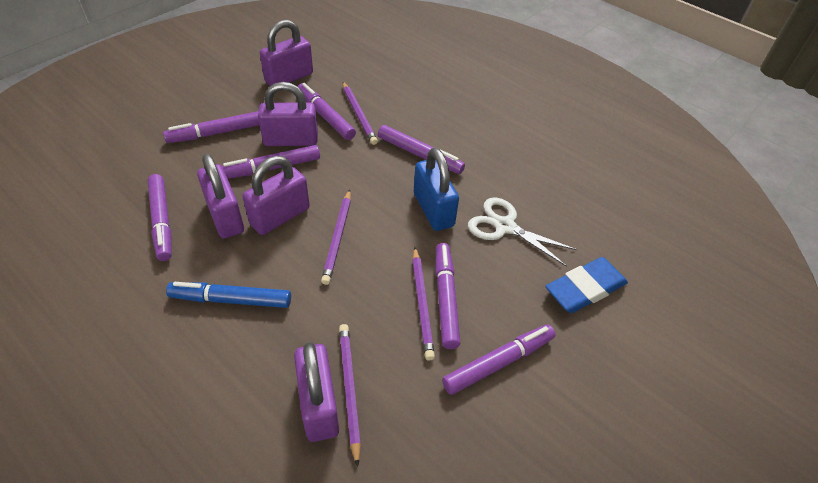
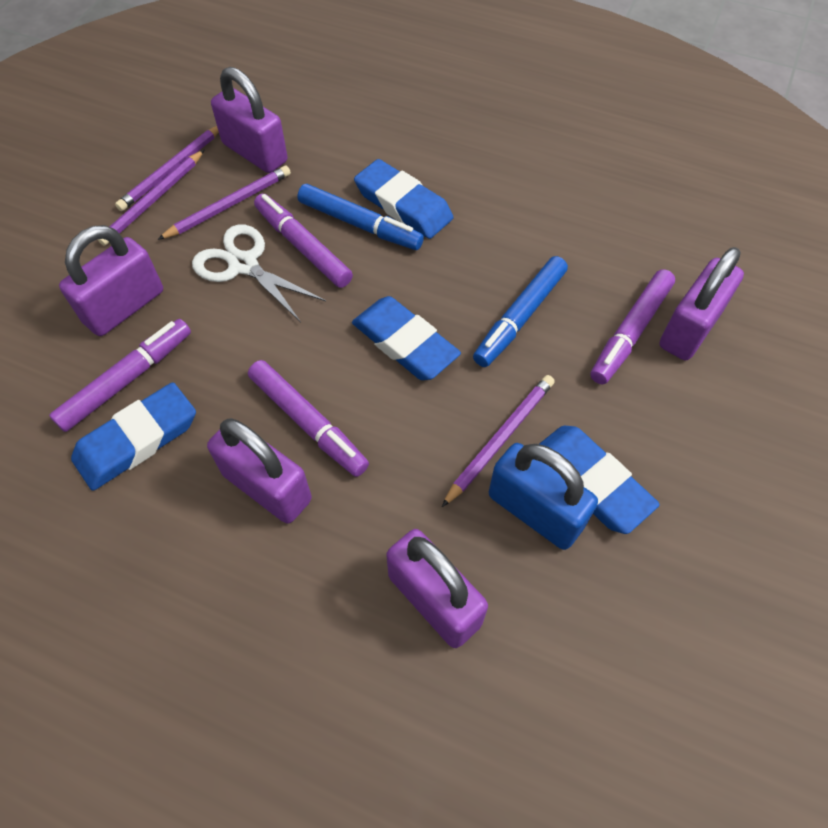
blue eraser: [545,257,628,313] = 1 -> [71,382,196,491] [352,296,461,380] [354,159,453,239] [539,426,660,534] = 4
blue marker: [166,282,291,308] = 1 -> [297,184,424,250] [473,256,568,367] = 2
purple marker: [147,174,172,261] [163,111,259,143] [222,145,320,179] [298,83,356,140] [378,125,465,174] [435,243,460,349] [442,325,556,395] = 7 -> [49,319,191,432] [248,360,369,477] [254,194,353,288] [590,269,675,384] = 4

